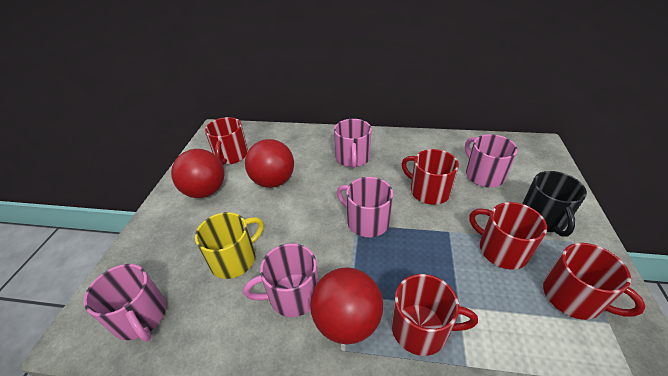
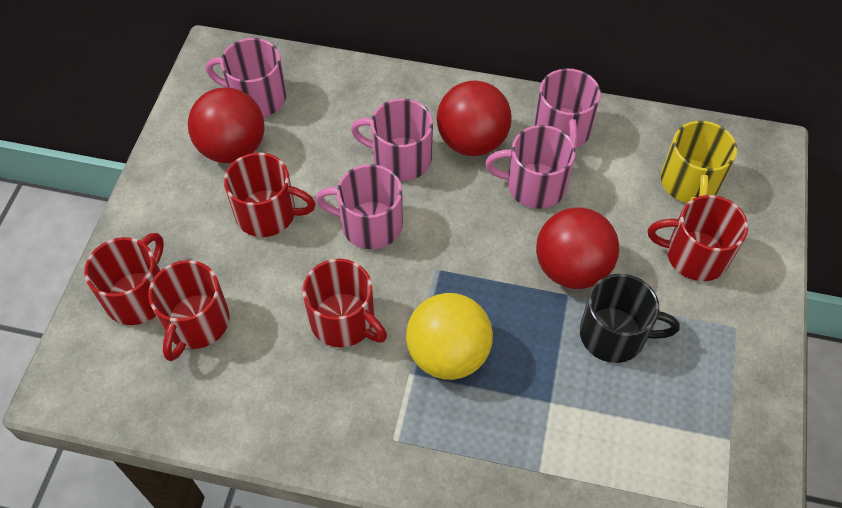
yellow ball: none = 0 -> [406,293,493,380] = 1

